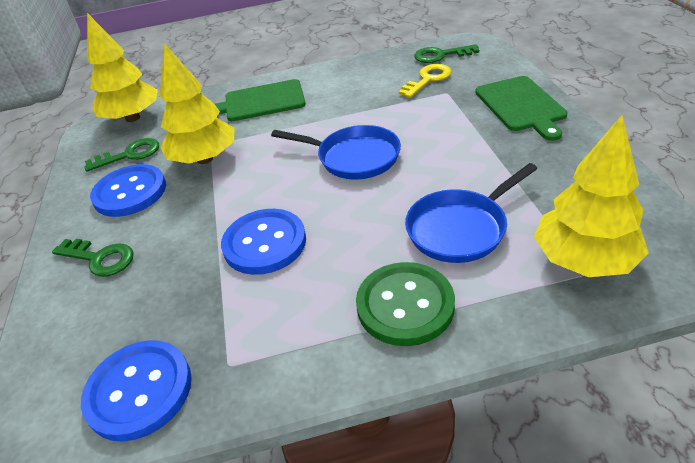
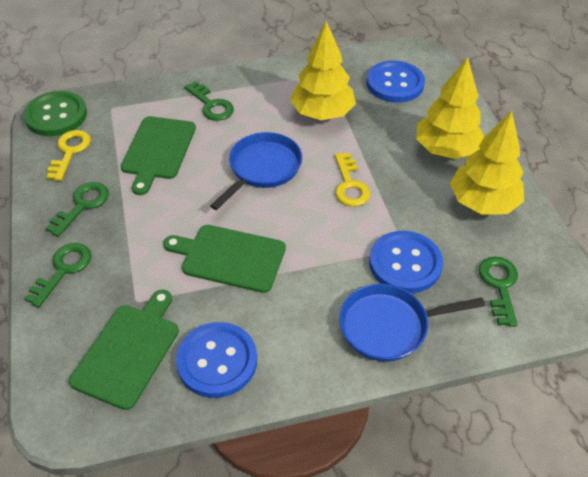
green cutting board: [215,79,306,121] [475,76,568,141] = 2 -> [69,290,179,410] [121,116,196,195] [163,225,286,293] = 3
green key: [52,239,134,277] [84,138,159,172] [414,44,479,63] = 3 -> [25,243,91,308] [46,182,109,237] [184,81,234,121] [479,256,518,327] = 4
yellow key: [399,64,452,98] = 1 -> [47,130,91,181] [335,153,370,207] = 2

